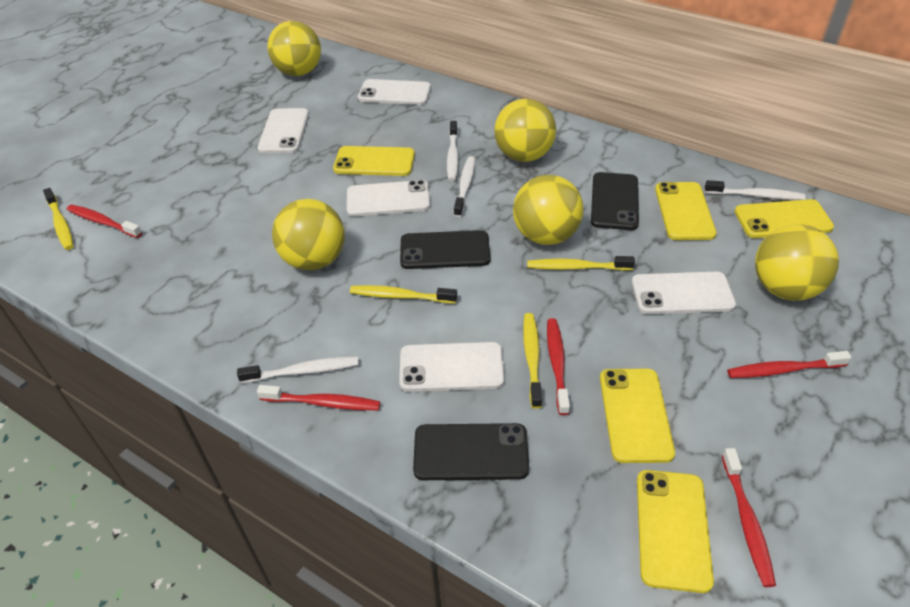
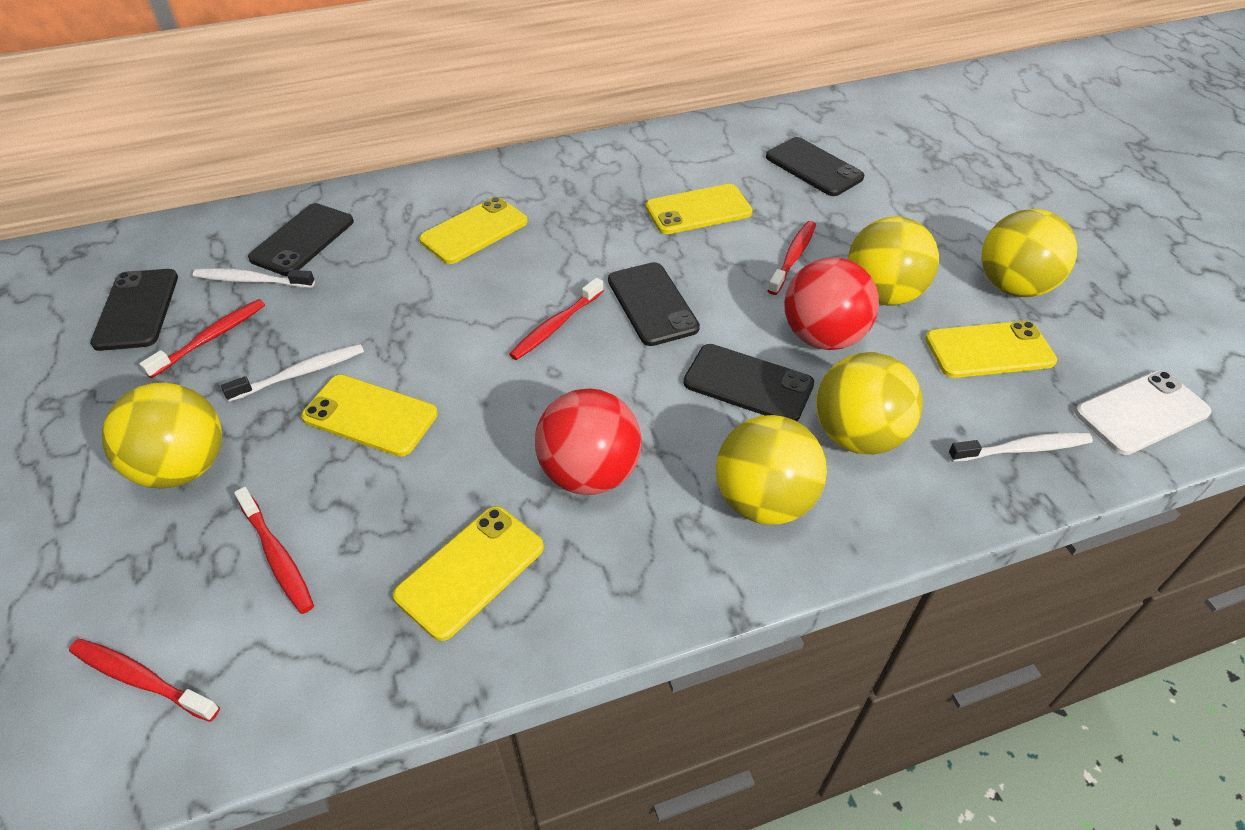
black phone: [400,230,490,269] [413,423,529,480] [591,172,639,230] = 3 -> [90,269,178,351] [248,203,354,276] [608,262,700,346] [684,344,814,421] [766,137,864,196] = 5
red ball: none = 0 -> [535,388,642,495] [784,257,879,350] = 2
white phone: [257,108,309,153] [347,180,430,217] [358,79,431,105] [399,342,504,392] [632,272,736,314] = 5 -> [1075,370,1212,455] = 1
white toothbrush: [237,357,359,383] [447,121,459,181] [454,156,475,217] [705,180,805,200] = 4 -> [193,268,315,288] [221,344,364,402] [948,432,1093,462] = 3
yellow toothbrush: [43,188,73,250] [350,285,457,304] [523,313,542,409] [527,256,635,271] = 4 -> none = 0

